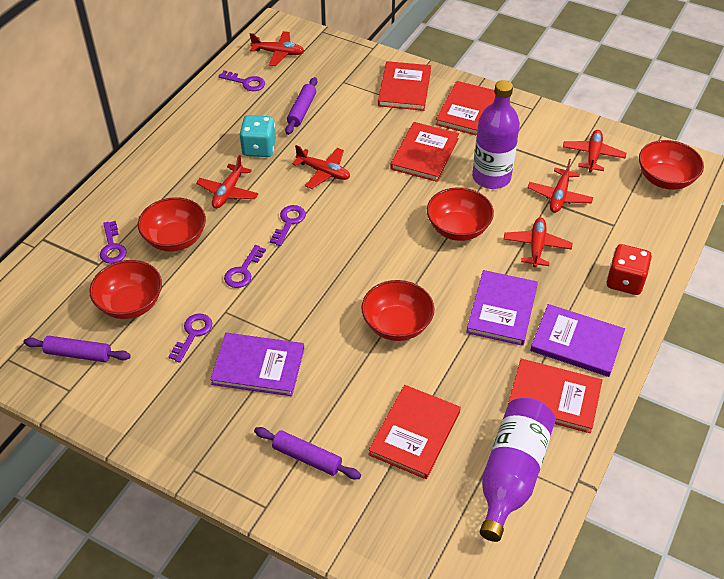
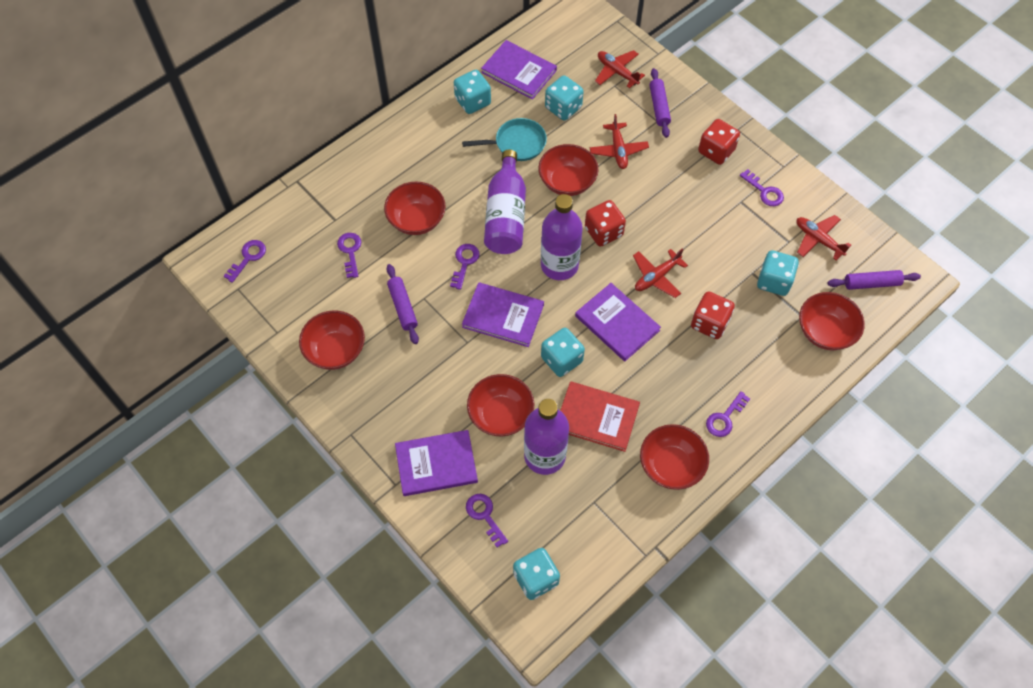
purple book: [210,333,304,396] [466,270,538,346] [530,304,625,377] = 3 -> [395,430,478,496] [462,282,544,347] [481,40,557,99] [575,283,661,361] = 4
purple bottle: [472,80,520,189] [480,398,556,542] = 2 -> [484,150,526,254] [524,399,569,475] [541,194,583,280] = 3
purple key: [100,221,127,264] [168,313,212,363] [218,70,265,91] [224,245,266,288] [270,205,306,246] = 5 -> [224,240,266,283] [337,233,361,278] [450,244,480,290] [466,494,508,548] [706,391,750,437] [740,169,784,206] = 6
red book: [368,385,461,479] [378,61,431,111] [390,122,459,182] [435,81,495,136] [508,359,602,433] = 5 -> [560,381,640,452] = 1
red bowl: [90,260,162,319] [138,197,206,252] [361,280,434,341] [427,187,494,241] [639,140,704,190] = 5 -> [299,310,365,370] [384,181,446,235] [467,374,534,436] [538,144,599,196] [640,424,709,490] [799,292,865,350] = 6
red dice: [606,244,652,295] = 1 -> [585,200,626,247] [691,291,735,339] [698,119,740,165] = 3
red plane: [196,155,258,208] [250,31,304,66] [292,145,350,189] [504,218,572,267] [528,159,593,213] [563,130,626,172] = 6 -> [590,114,649,169] [595,50,645,88] [633,248,688,298] [797,215,851,260] = 4
turquoise dice: [239,115,276,157] = 1 -> [454,70,491,114] [513,548,560,600] [541,328,585,377] [545,75,584,121] [757,250,799,296] = 5
turquoise pan: none = 0 -> [462,118,547,161] = 1

